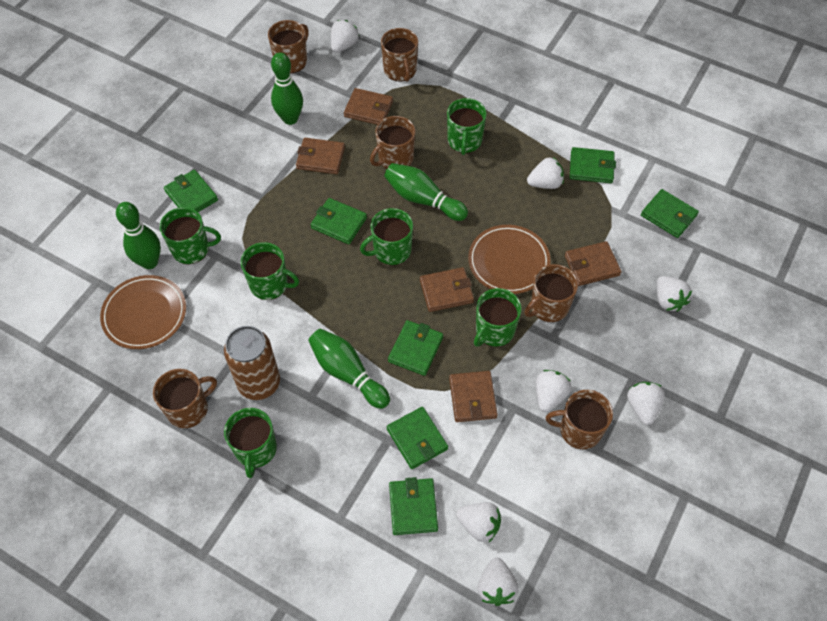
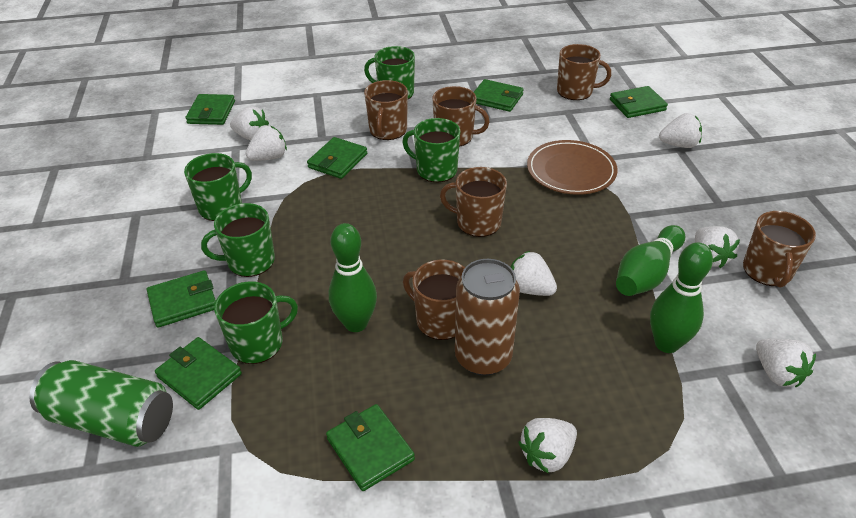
brown plate: [100,275,186,349] [468,225,551,294] = 2 -> [527,140,618,195] = 1
brown wallet: [296,138,345,174] [344,88,393,125] [420,267,474,312] [449,371,498,422] [565,241,622,286] = 5 -> none = 0
green bowling pin: [116,202,161,269] [271,52,303,125] [308,329,390,409] [384,163,468,221] = 4 -> [329,223,377,332] [616,225,685,296] [650,242,713,353] = 3
green can: none = 0 -> [29,360,173,447] = 1
green mug: [160,207,221,264] [224,408,277,478] [241,242,299,300] [360,208,413,265] [447,98,487,155] [474,288,522,347] = 6 -> [184,153,252,221] [201,203,275,277] [214,281,298,364] [364,46,415,99] [402,118,460,182] = 5

